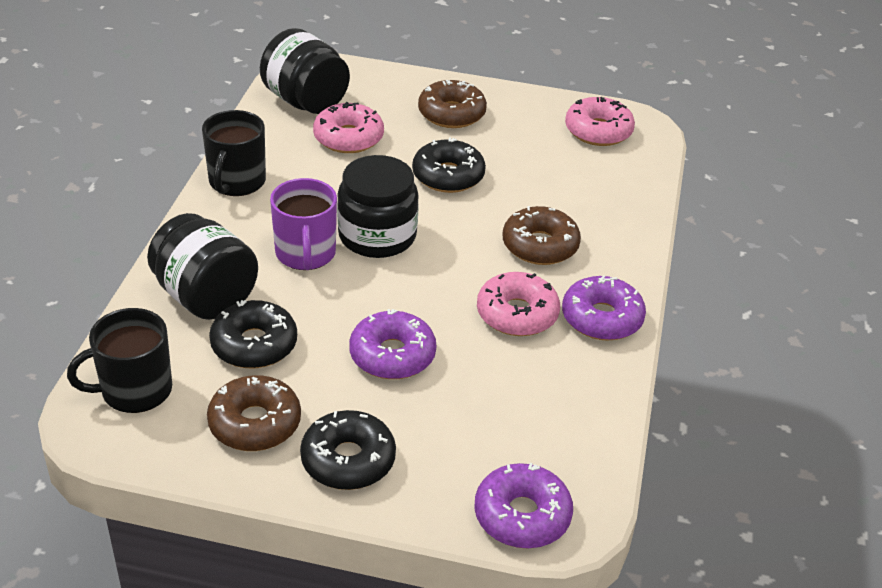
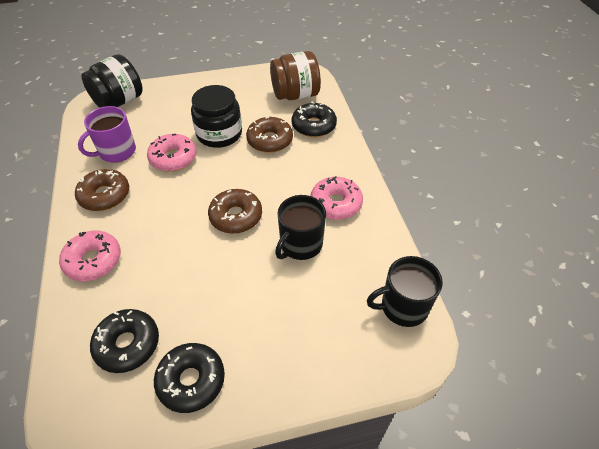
black jar: [147,213,258,320] [260,28,350,114] [337,155,419,258] = 3 -> [81,54,143,108] [191,85,242,148] = 2
brown jar: none = 0 -> [270,51,321,100] = 1
purple donut: [349,309,437,379] [474,463,573,548] [562,275,646,341] = 3 -> none = 0

